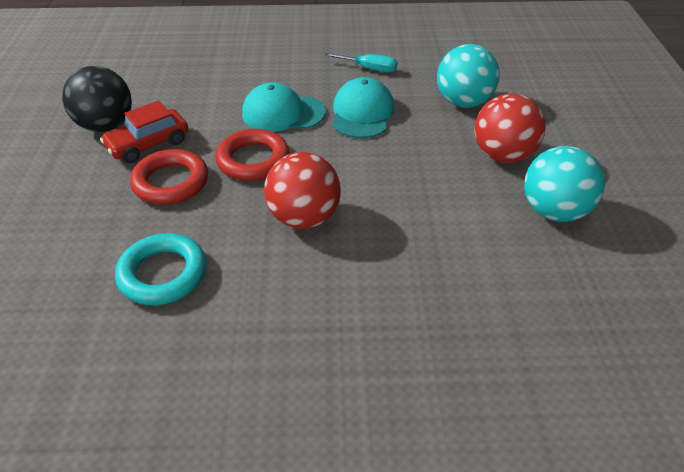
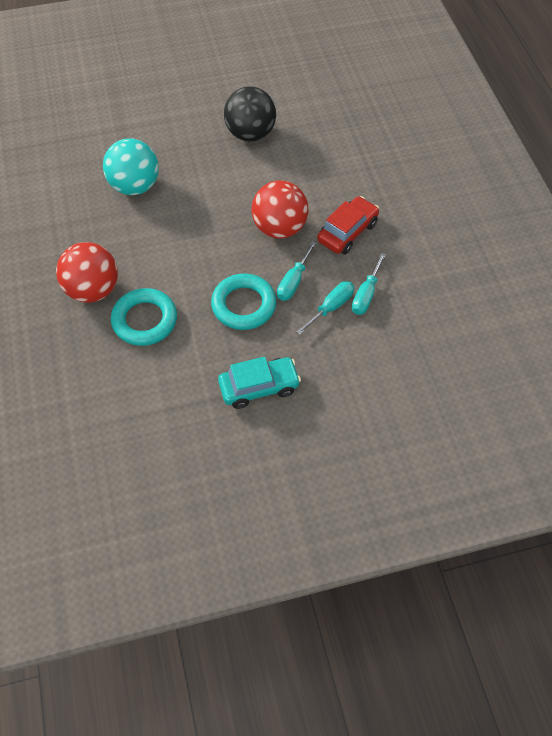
red ring: [130,149,208,205] [215,129,290,181] = 2 -> none = 0
turquoise ball: [437,44,500,108] [524,146,605,222] = 2 -> [103,139,159,195] = 1
turquoise cap: [242,82,326,132] [332,77,394,138] = 2 -> none = 0
turquoise car: none = 0 -> [218,357,301,409] = 1
turquoise ring: [115,233,206,305] = 1 -> [111,288,177,346] [211,274,277,330] = 2
turquoise screwdriver: [325,53,398,72] = 1 -> [277,241,316,301] [296,281,354,335] [352,253,386,315] = 3

